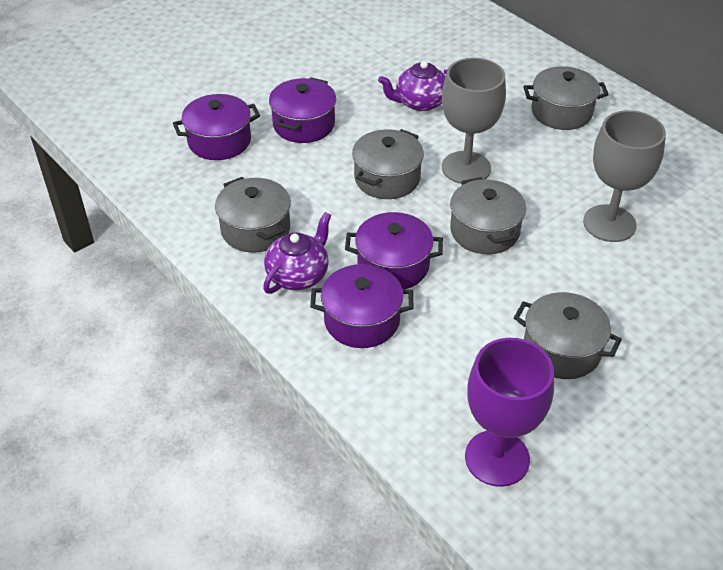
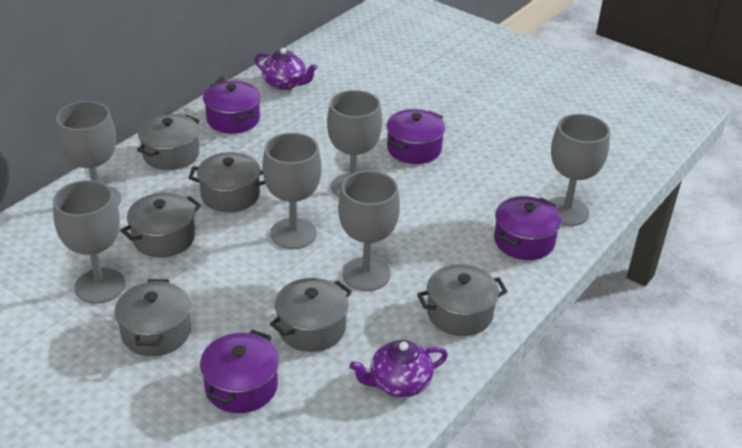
grey goblet: [442,58,506,184] [583,110,666,242] = 2 -> [53,180,125,304] [56,101,121,206] [262,133,322,249] [327,90,382,197] [338,170,400,291] [549,114,610,226] = 6
grey pot: [215,177,291,253] [352,129,424,199] [450,177,526,254] [514,292,622,379] [523,66,609,130] = 5 -> [115,279,191,356] [120,193,201,257] [137,114,200,170] [189,152,265,212] [270,278,352,352] [417,264,508,336] = 6
purple goblet: [465,338,554,487] = 1 -> none = 0

